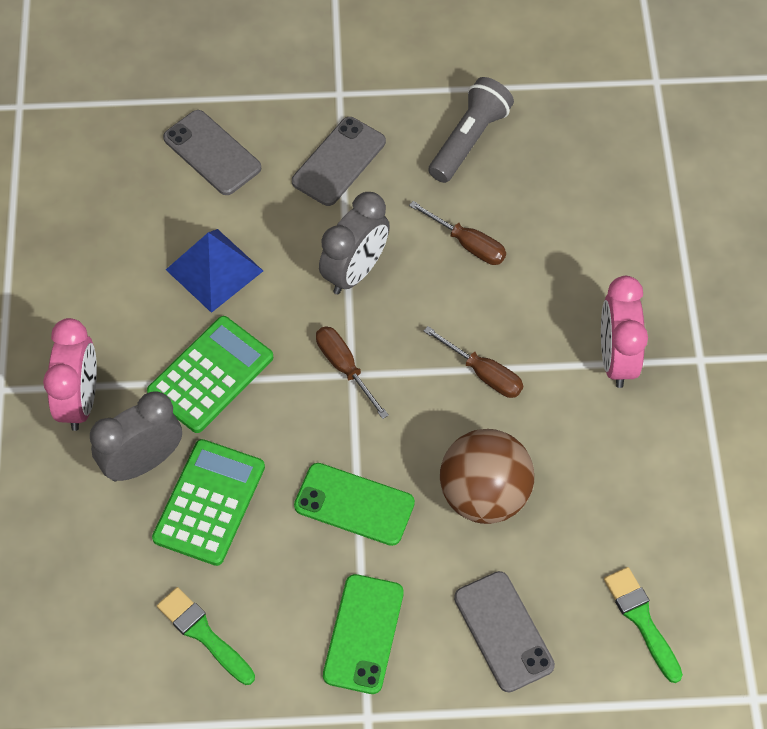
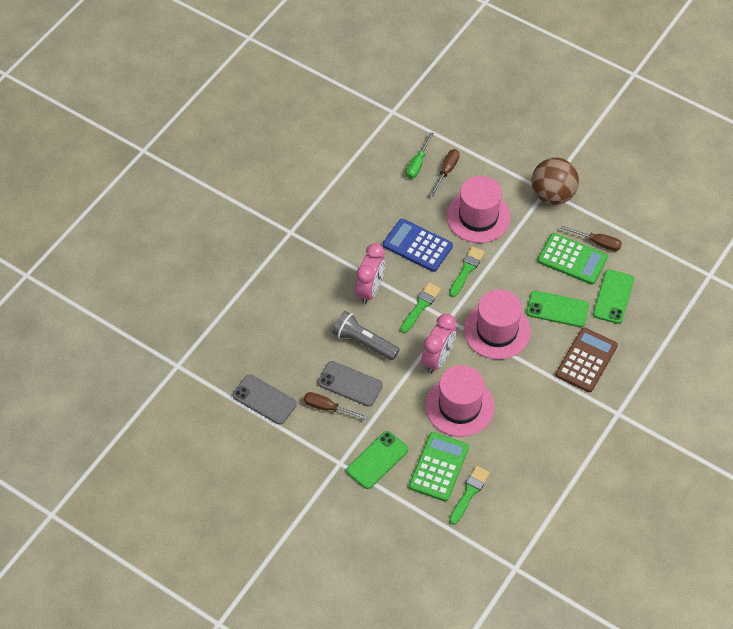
blue calculator: none = 0 -> [383,219,453,272] = 1
blue pyramid: [166,229,263,313] = 1 -> none = 0
brown calculator: none = 0 -> [556,328,618,392] = 1
green brush: [157,587,255,685] [604,567,683,683] = 2 -> [400,283,441,333] [449,246,485,297] [449,466,490,525] = 3
green phone: [294,463,415,546] [323,574,404,694] = 2 -> [346,431,408,489] [526,291,589,327] [593,270,634,324] = 3
green screwdriver: none = 0 -> [406,132,434,179] = 1
grey clock: [90,391,182,481] [319,192,390,294] = 2 -> none = 0
grey phone: [163,110,261,195] [292,117,386,206] [454,571,555,692] = 3 -> [232,375,297,425] [318,361,383,407] = 2
pink hat: none = 0 -> [425,365,494,437] [447,176,511,243] [464,290,531,359] = 3

